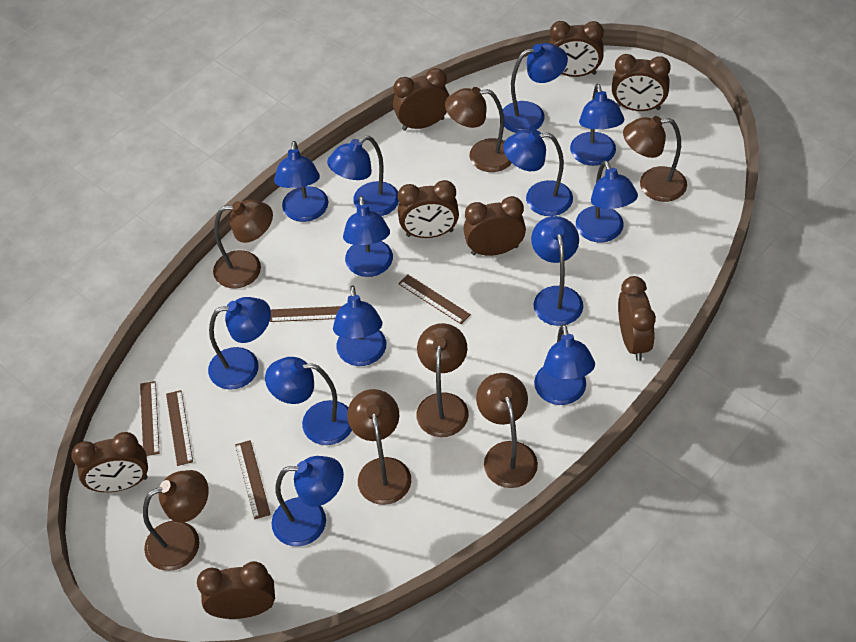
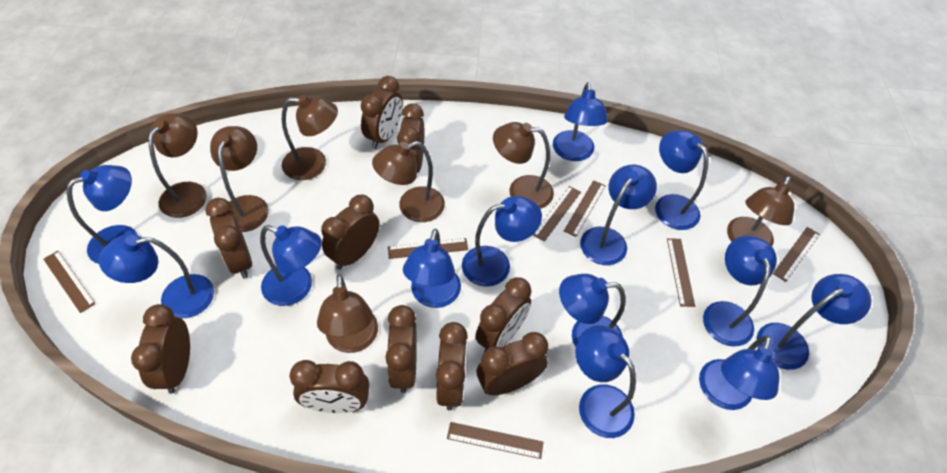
brown clock: [71,432,148,492] [197,561,275,619] [393,68,450,131] [398,180,459,238] [463,196,526,256] [549,21,604,77] [612,54,671,111] [618,276,656,361] = 8 -> [131,304,190,394] [205,198,252,279] [290,360,370,413] [321,195,379,270] [361,76,403,149] [385,305,417,393] [397,104,424,173] [436,322,468,411] [475,277,531,352] [477,332,548,395] = 10
brown ruler: [140,381,159,456] [166,390,193,466] [235,440,271,519] [270,306,342,322] [398,274,471,324] = 5 -> [43,251,96,313] [388,238,468,259] [447,422,544,459] [533,186,581,242] [564,180,606,237] [667,238,695,307] [773,227,820,282] = 7

